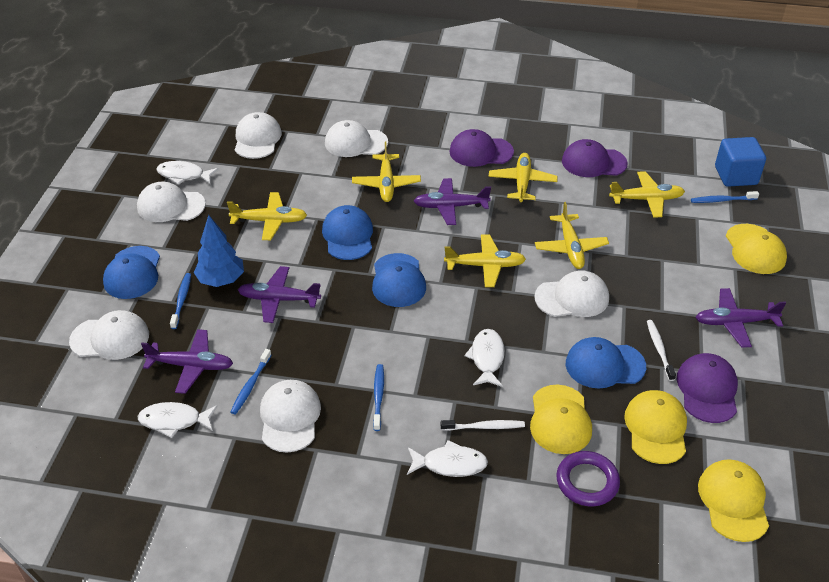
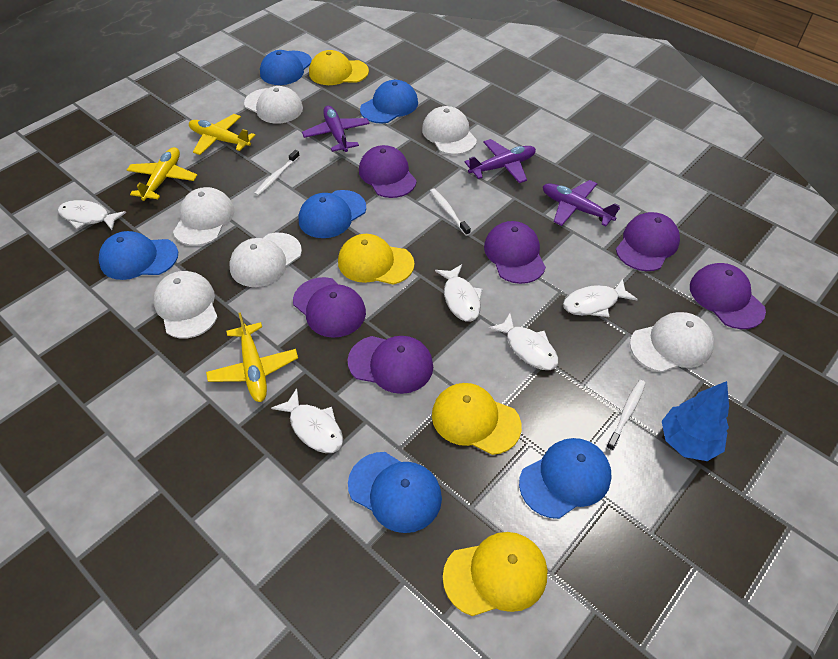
blue cap: [103,246,160,299] [322,205,373,260] [372,253,426,307] [566,337,646,388] = 4 -> [98,231,178,280] [260,50,312,85] [299,190,366,238] [348,452,442,533] [360,80,418,123] [519,438,612,519] = 6
blue cube: [715,137,766,187] = 1 -> none = 0
blue toothbrush: [170,273,191,329] [231,349,271,414] [373,364,384,431] [691,191,759,203] = 4 -> none = 0
purple cap: [449,129,514,167] [562,139,628,177] [677,353,738,423] = 3 -> [293,277,366,338] [348,336,433,394] [359,145,417,198] [484,221,546,284] [616,212,680,271] [690,263,766,329] = 6
purple plane: [141,329,233,394] [238,266,321,323] [414,178,491,225] [695,288,786,348] = 4 -> [302,106,370,152] [465,139,536,183] [543,180,620,226] = 3
purple ring: [556,451,620,507] = 1 -> none = 0
white fish: [138,402,218,438] [156,161,219,185] [407,440,488,477] [464,329,505,387] = 4 -> [58,200,126,230] [271,388,343,453] [435,264,482,322] [488,313,559,370] [563,279,638,317] = 5
white toothbrush: [441,420,525,431] [647,320,676,381] = 2 -> [254,150,300,196] [430,188,471,236] [606,380,646,451] = 3
yellow plane: [227,192,307,240] [352,142,421,202] [444,234,526,287] [488,153,558,202] [535,202,609,269] [609,171,685,218] = 6 -> [127,147,197,201] [189,114,256,155] [206,312,298,402] = 3

